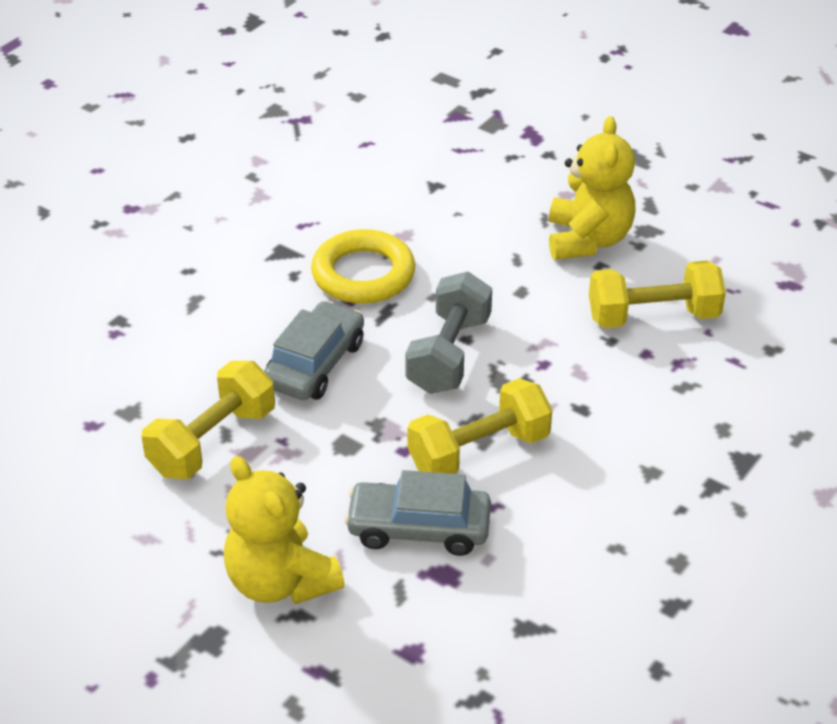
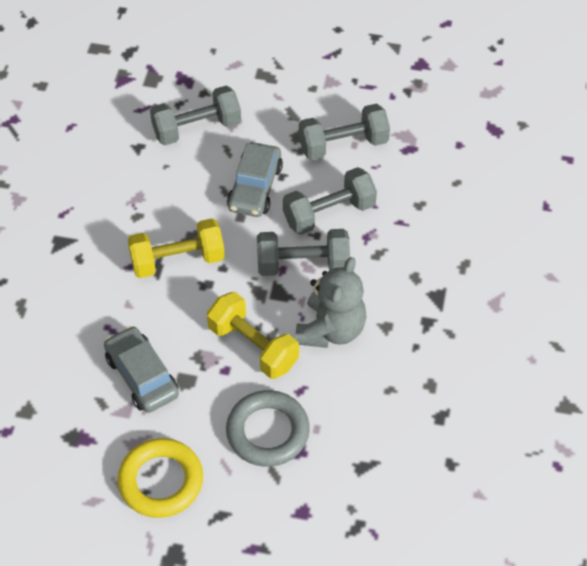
grey dumbbell: [405,272,492,394] = 1 -> [150,86,241,145] [257,229,350,276] [283,167,377,235] [299,104,390,160] = 4
grey ring: none = 0 -> [226,390,310,467] = 1
grey teddy bear: none = 0 -> [295,257,366,348] = 1
yellow dumbbell: [141,361,275,479] [407,378,552,474] [589,260,726,328] = 3 -> [128,218,225,278] [207,292,299,379] = 2
yellow teddy bear: [224,456,345,604] [549,116,636,260] = 2 -> none = 0

